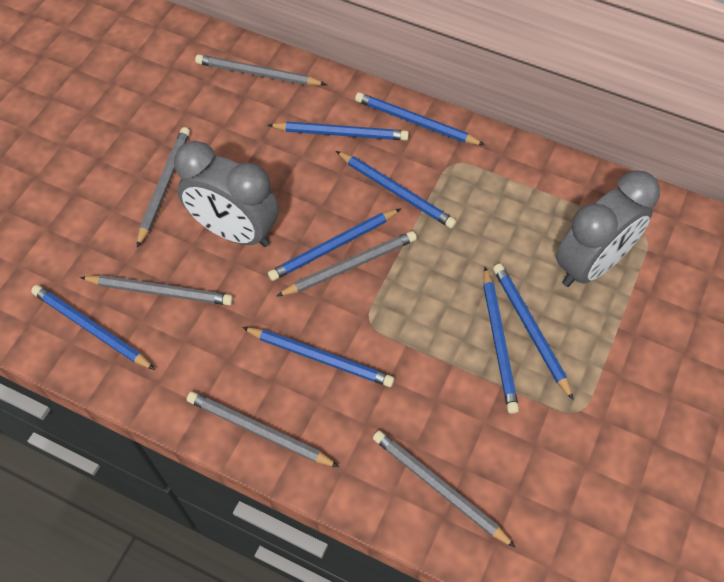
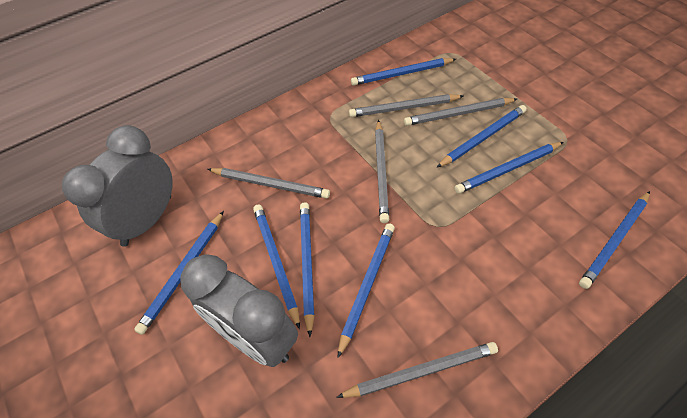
grey pencil: [80,275,233,306] [137,127,190,247] [187,391,339,467] [195,55,326,86] [277,231,417,296] [373,430,516,548] = 6 -> [208,168,330,199] [336,342,498,398] [349,94,464,117] [375,120,389,223] [404,98,517,126] = 5

